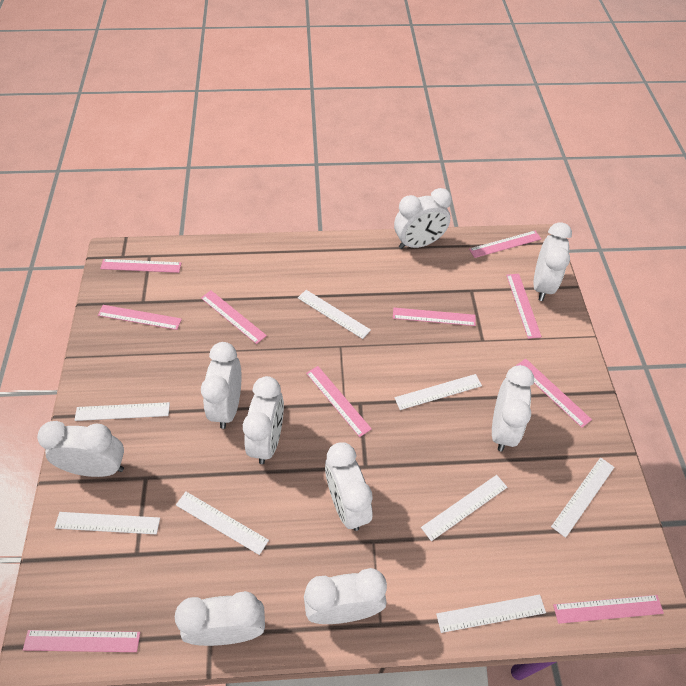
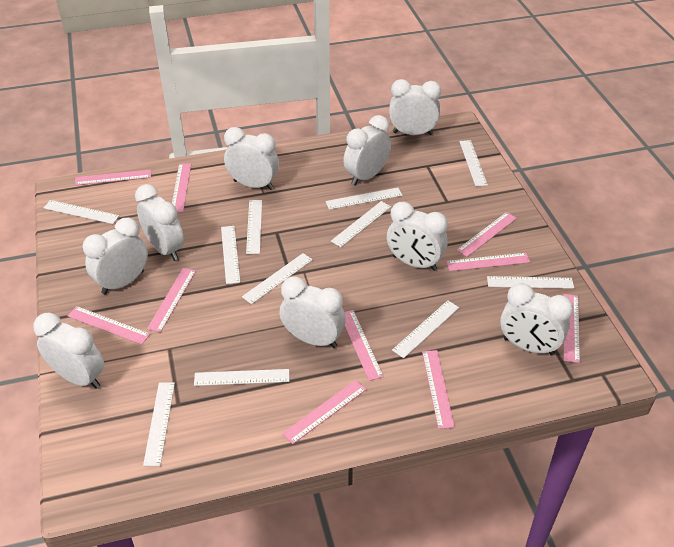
white ruler: [55,512,160,534] [74,402,170,421] [176,492,269,555] [298,290,371,339] [395,374,482,410] [421,475,507,541] [436,594,546,633] [551,457,615,538] = 8 -> [44,200,119,224] [143,382,175,466] [194,369,289,386] [221,226,240,284] [242,253,313,304] [246,200,262,254] [326,188,402,210] [331,201,391,247] [392,300,459,358] [459,140,488,186] [487,276,574,289] = 11

